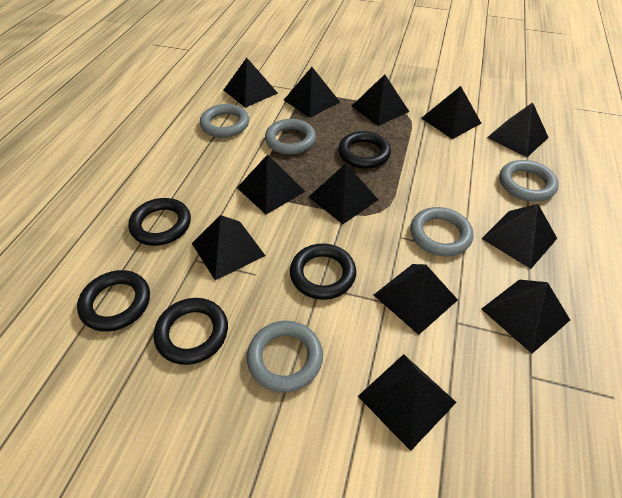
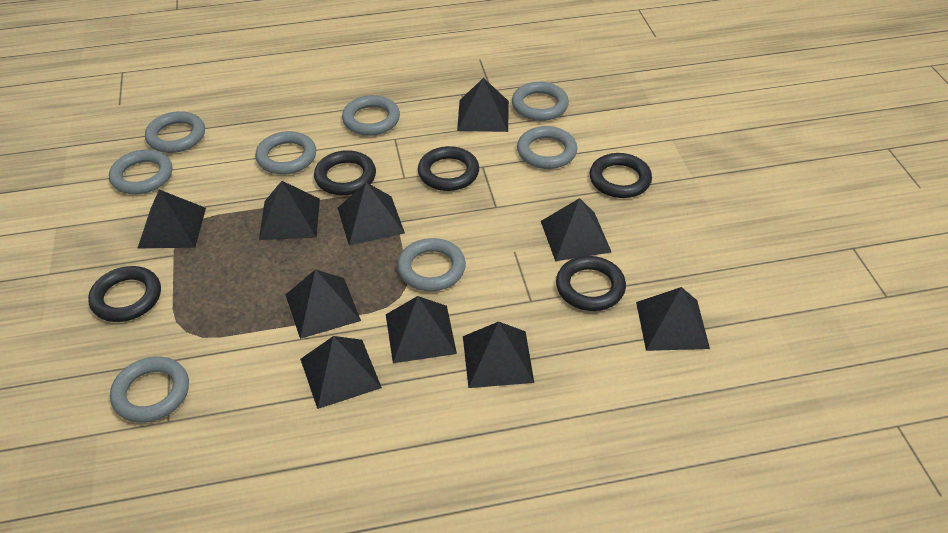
black pyramid: [192,215,265,280] [224,58,278,108] [237,154,305,214] [284,67,340,118] [309,163,378,224] [352,74,409,126] [358,354,457,451] [374,264,458,335] [421,86,481,139] [481,204,557,269] [482,279,570,354] [487,102,549,157] = 12 -> [138,190,206,248] [259,181,320,240] [285,269,361,339] [300,336,382,409] [338,182,405,246] [386,296,457,363] [457,78,509,132] [463,321,534,388] [541,198,612,261] [636,287,710,351] = 10
grey ring: [200,104,249,138] [247,321,323,393] [265,119,316,155] [410,207,473,256] [499,160,559,202] = 5 -> [109,150,172,195] [110,357,189,423] [145,111,205,153] [255,131,316,175] [342,95,400,136] [397,238,466,291] [512,82,569,121] [517,126,577,169] = 8

